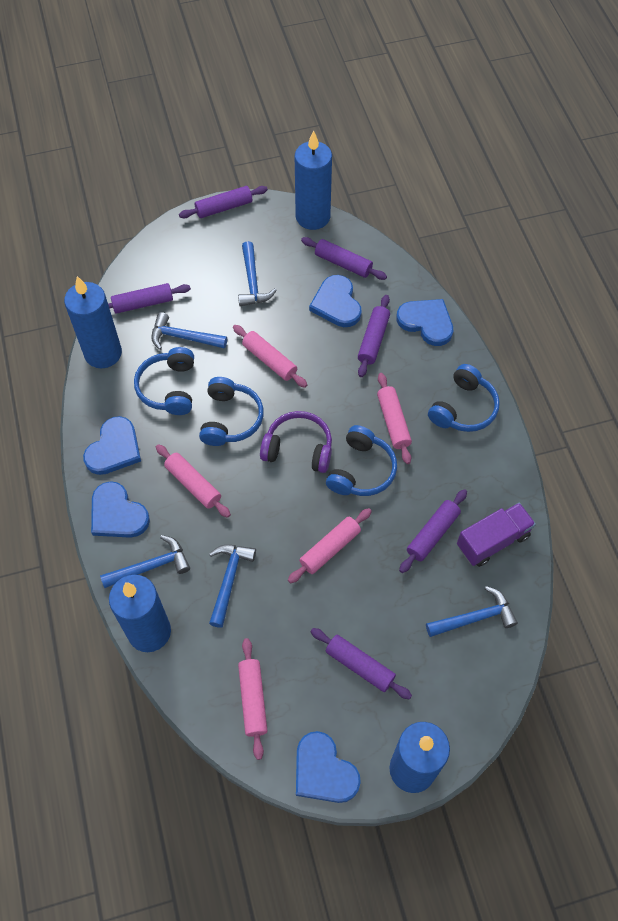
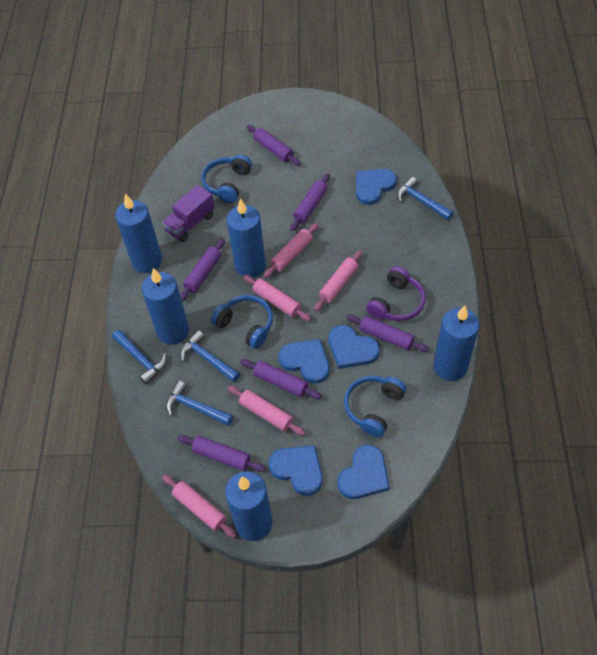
blue candle: [64,276,122,368] [109,575,171,652] [295,130,332,230] [389,722,450,793] = 4 -> [115,193,162,273] [141,268,189,344] [225,471,273,541] [227,198,266,278] [434,305,479,381] = 5
blue hammer: [100,535,190,588] [151,312,227,350] [209,545,256,628] [238,241,277,306] [426,586,518,637] = 5 -> [112,330,167,385] [166,381,233,426] [180,330,240,382] [397,177,453,220] = 4
blue headphones: [134,347,194,415] [199,377,264,446] [326,425,397,496] [428,364,500,432] = 4 -> [201,154,252,203] [211,295,273,349] [344,375,407,438] = 3

